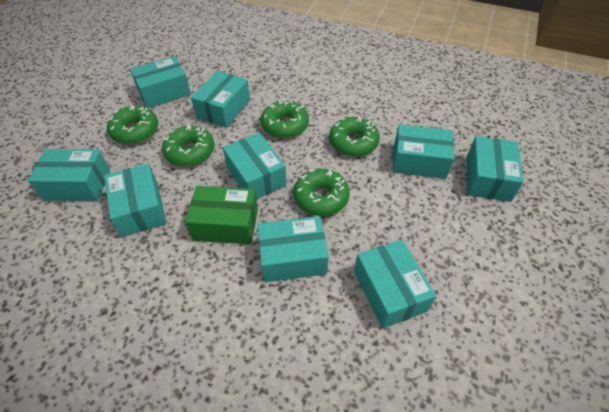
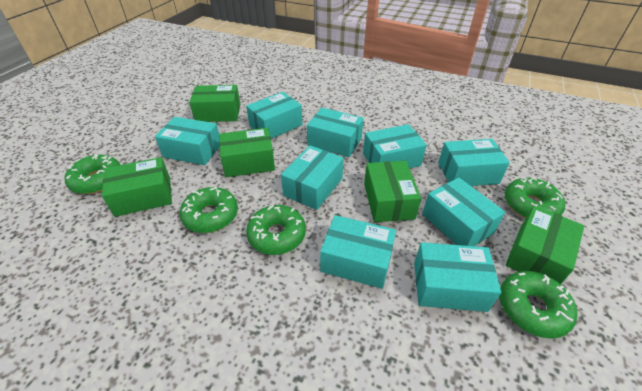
green box: [185,186,258,244] = 1 -> [102,157,172,217] [189,85,240,122] [219,128,275,177] [364,161,421,222] [506,206,584,284] = 5

